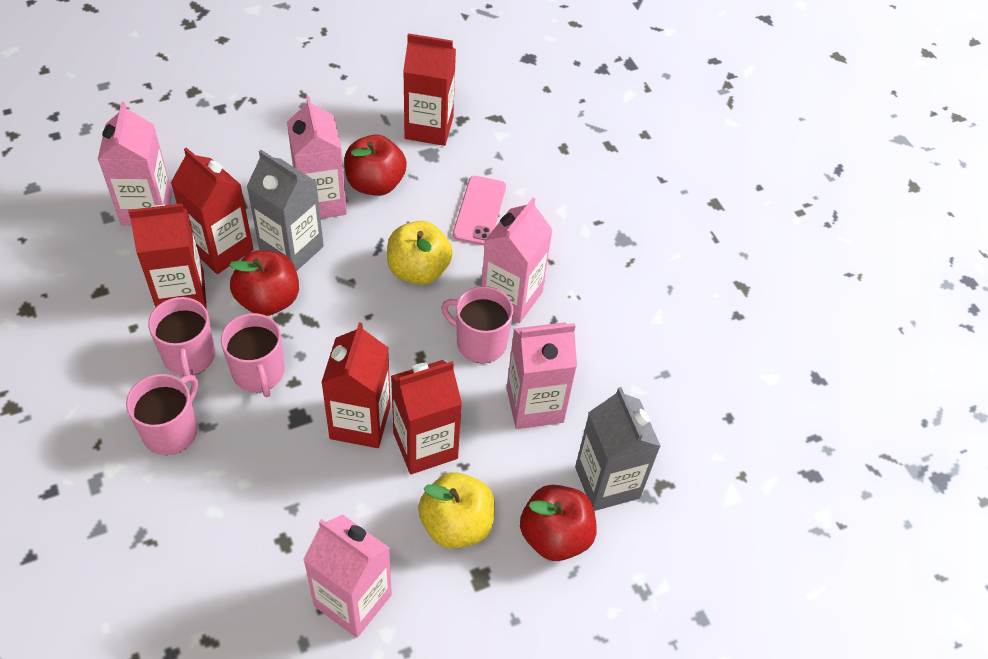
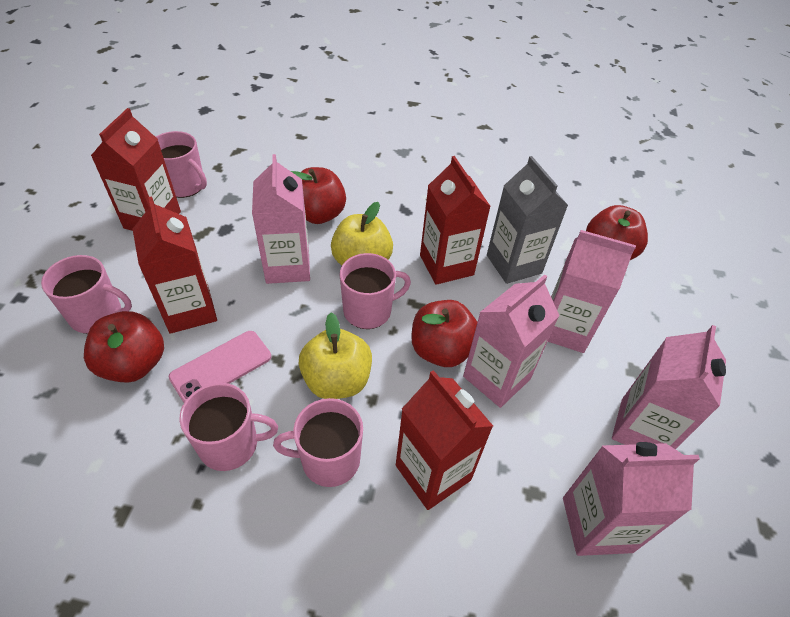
grey carton: [247,150,324,271] [575,387,661,511] = 2 -> [487,156,568,284] = 1
pink mug: [126,374,198,455] [148,297,215,382] [221,313,285,397] [441,286,513,363] = 4 -> [41,255,132,334] [156,131,207,198] [179,383,278,471] [273,398,363,487] [340,253,411,329] = 5
red apple: [230,250,299,316] [344,135,407,196] [520,485,597,561] = 3 -> [84,311,164,383] [291,167,346,224] [411,300,477,367] [586,205,648,260] = 4
red carton: [128,204,207,308] [171,147,253,274] [321,323,391,448] [391,360,462,474] [403,33,456,146] = 5 -> [91,108,181,231] [133,196,217,334] [396,370,493,510] [420,156,491,285] = 4

